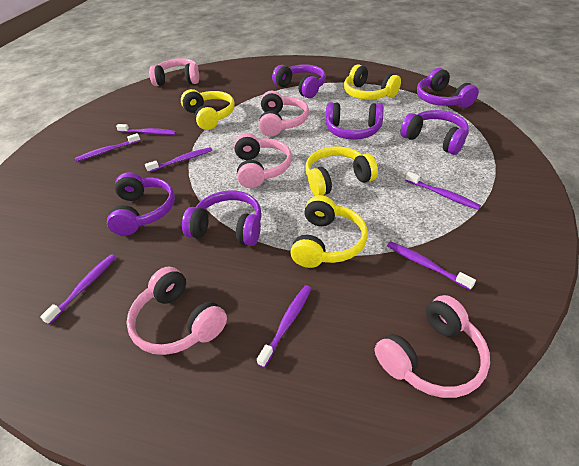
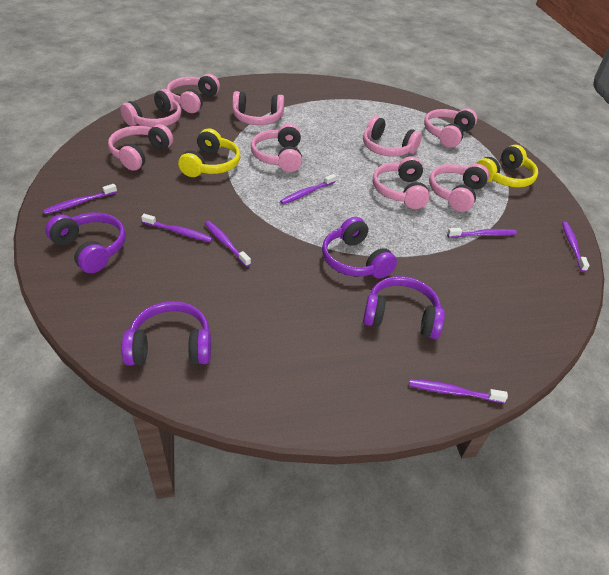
pink headphones: [126,267,227,355] [149,58,199,86] [234,133,292,188] [259,91,309,136] [375,295,490,398] = 5 -> [108,124,173,171] [120,89,181,128] [166,74,220,113] [232,91,284,125] [251,124,302,172] [363,116,422,157] [373,156,430,209] [424,108,477,148] [429,164,489,212] = 9
purple headphones: [107,172,175,236] [182,190,262,246] [272,64,326,98] [326,102,384,140] [400,110,469,155] [417,68,479,108] = 6 -> [45,212,126,273] [121,301,211,366] [322,217,397,279] [363,276,445,339] = 4
yellow headphones: [181,89,235,130] [290,195,368,268] [305,146,378,196] [344,64,401,100] = 4 -> [178,128,240,177] [476,145,538,188] = 2

